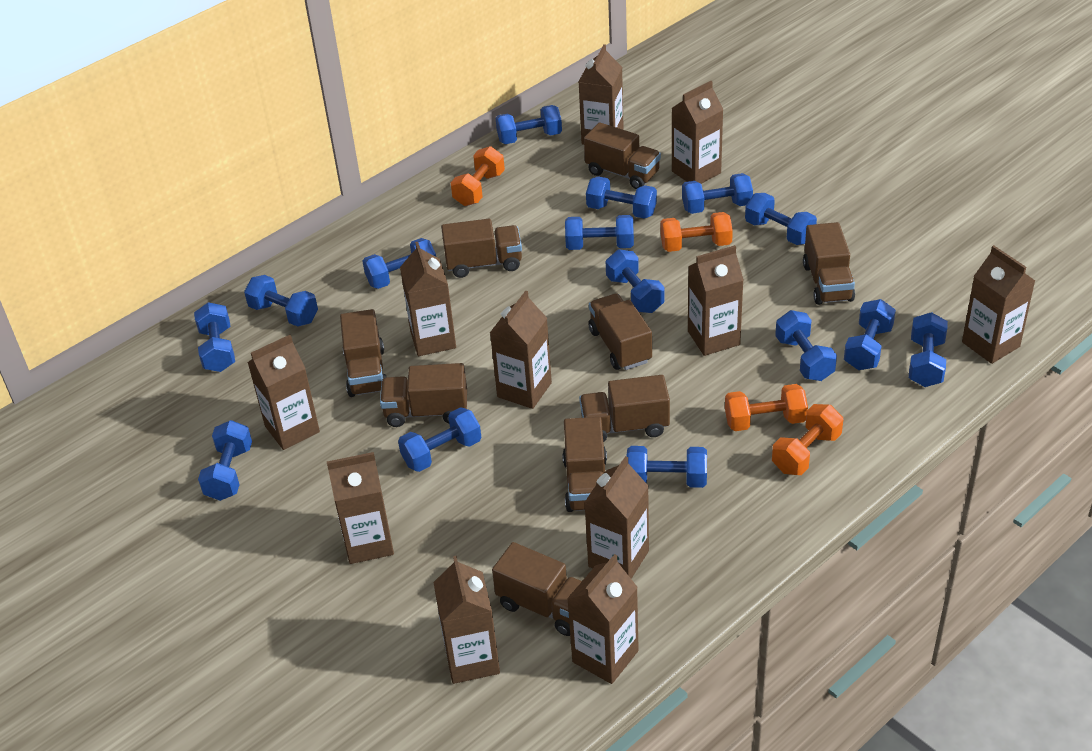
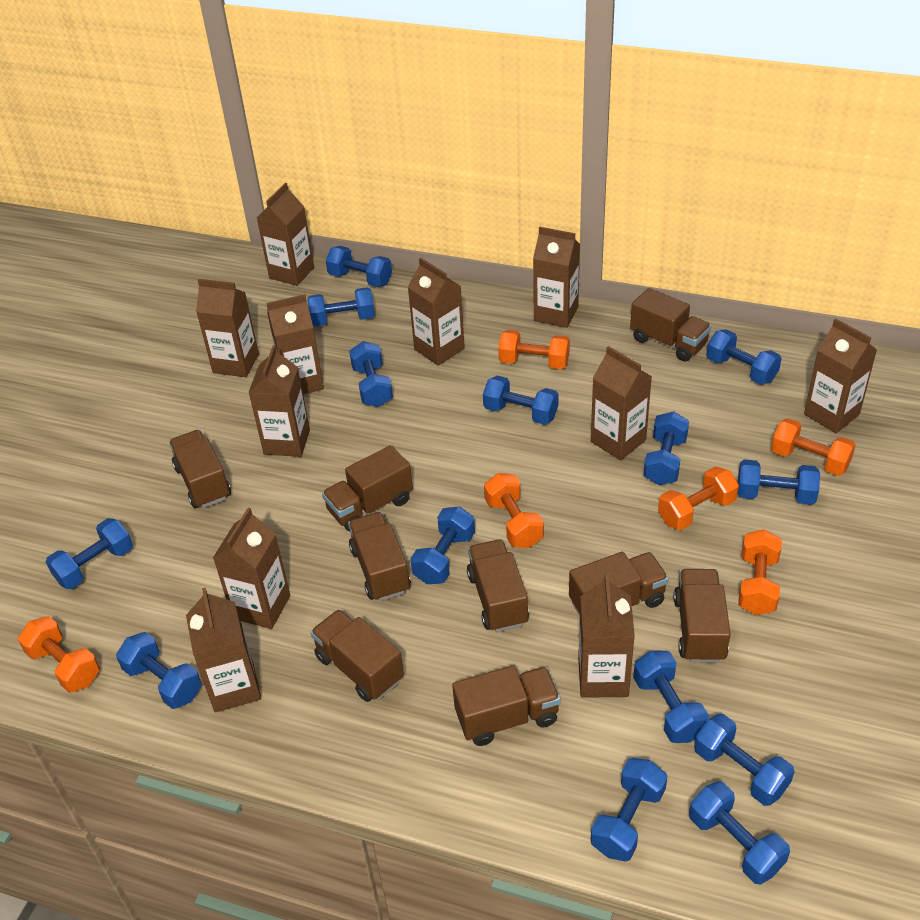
blue dumbbell: [194,302,235,372] [198,420,252,501] [244,275,318,327] [363,238,436,289] [398,407,481,472] [496,105,562,144] [565,215,634,250] [586,176,657,219] [606,249,664,313] [627,446,707,488] [682,173,753,214] [745,193,817,245] [775,310,837,381] [844,299,896,370] [909,312,948,387] = 15 -> [46,518,133,589] [116,632,201,709] [307,287,375,326] [326,246,392,287] [349,341,393,407] [410,506,475,584] [483,375,559,425] [591,758,667,862] [633,650,709,743] [643,411,689,485] [689,781,790,884] [694,714,795,806] [706,329,782,385] [738,459,820,505] = 14
orange dumbbell: [451,146,505,206] [660,212,733,252] [725,384,808,431] [772,404,843,475] = 4 -> [18,616,100,693] [484,473,544,548] [498,330,570,369] [658,466,739,530] [738,529,782,615] [771,418,856,476] = 6

